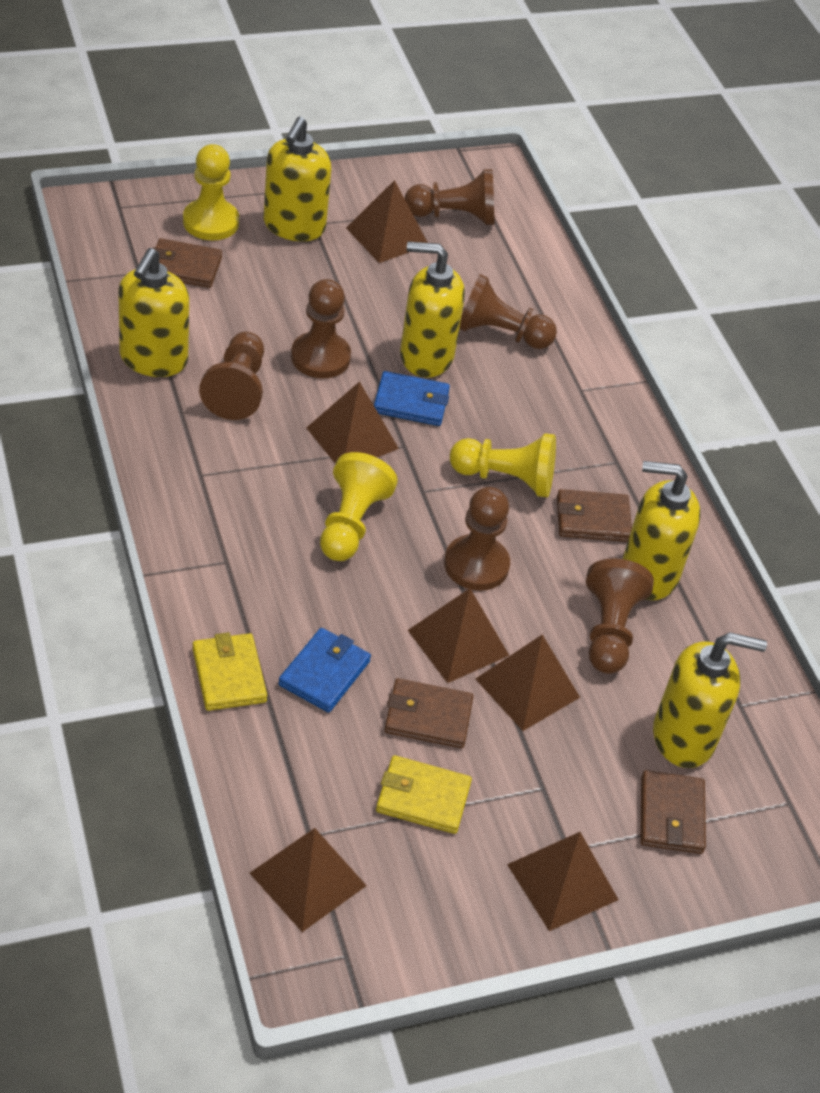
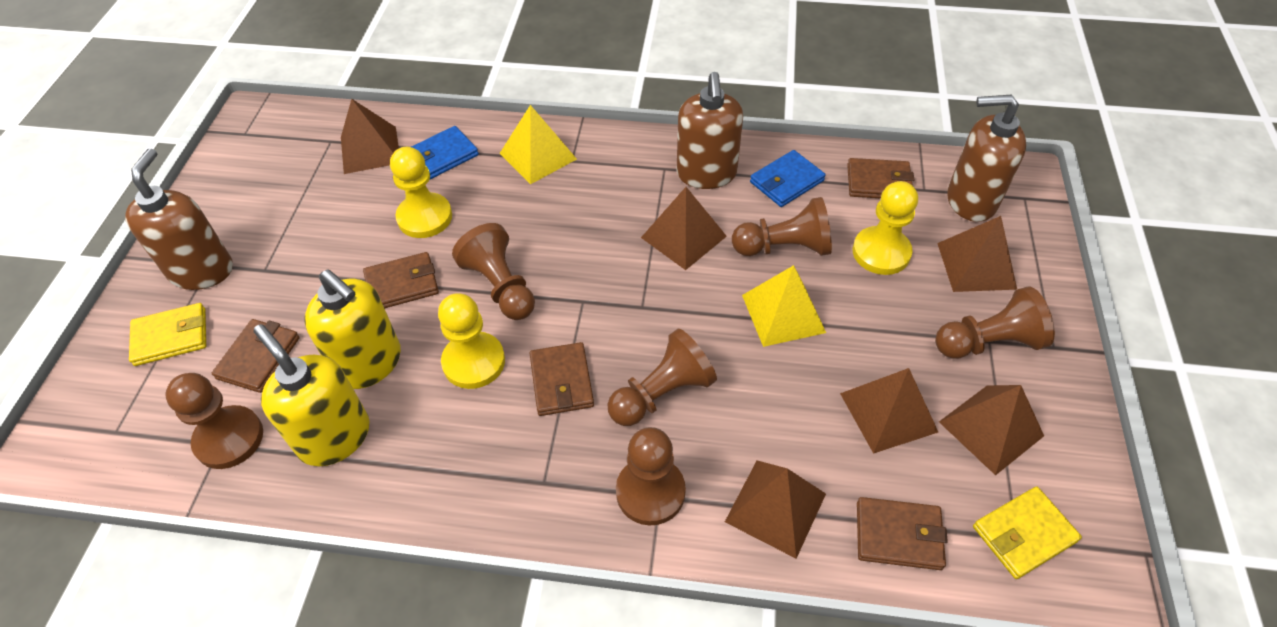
brown soap dispenser: none = 0 -> [125,148,233,290] [677,72,743,189] [947,94,1026,222] = 3
brown wallet: [153,238,222,288] [385,678,474,748] [557,489,632,542] [640,770,706,854] = 4 -> [212,319,300,393] [363,252,439,308] [530,342,594,416] [847,158,914,198] [857,497,948,570] = 5
yellow pyramid: none = 0 -> [499,105,577,184] [742,265,826,347] = 2
yellow soap dispenser: [118,248,189,377] [263,117,331,241] [400,242,465,378] [623,461,701,600] [653,632,767,768] = 5 -> [253,324,370,466] [304,269,401,389] = 2

